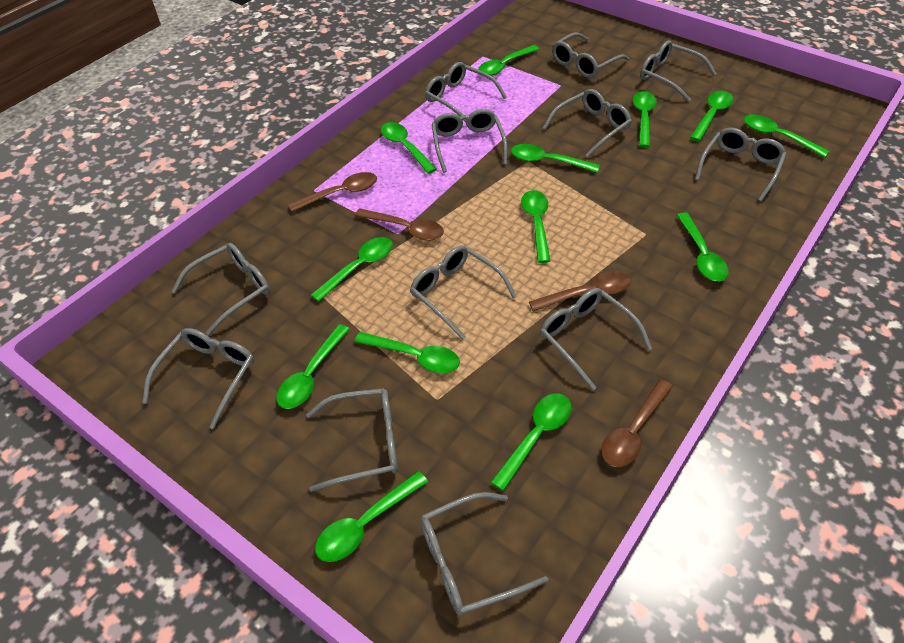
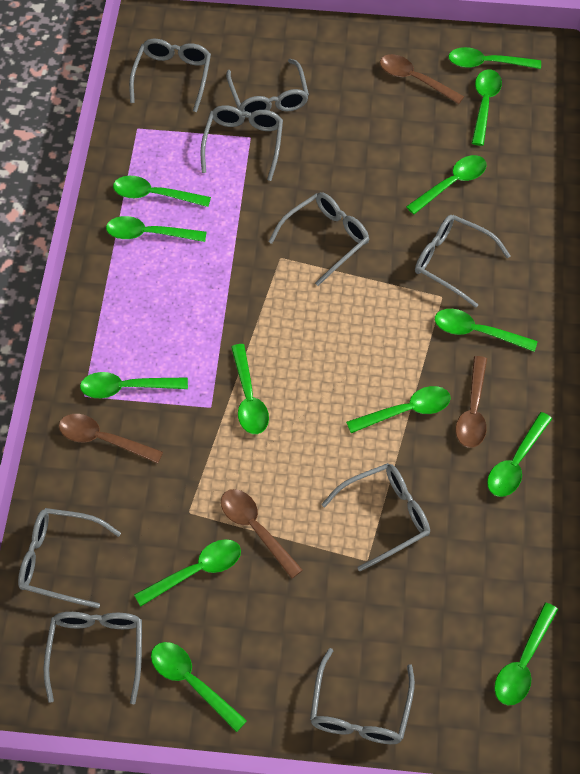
grey glasses: [142,328,254,429] [171,243,270,335] [306,388,398,492] [410,246,517,340] [421,492,548,616] [425,62,507,122] [432,109,507,173] [540,288,652,390] [543,89,632,157] [552,33,629,78] [640,41,717,102] [695,128,787,202] = 12 -> [18,508,121,608] [44,612,142,704] [129,39,211,112] [200,105,283,181] [226,59,309,118] [268,192,369,286] [310,648,415,744] [321,463,430,571] [415,215,510,308] = 9

